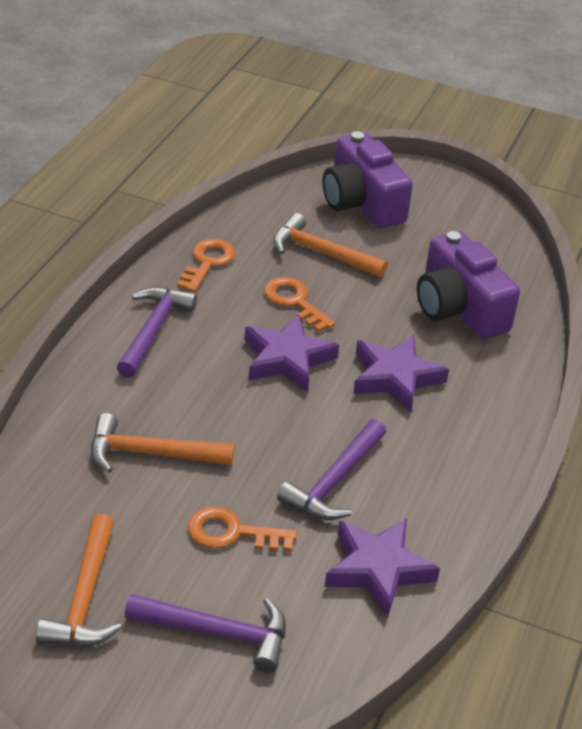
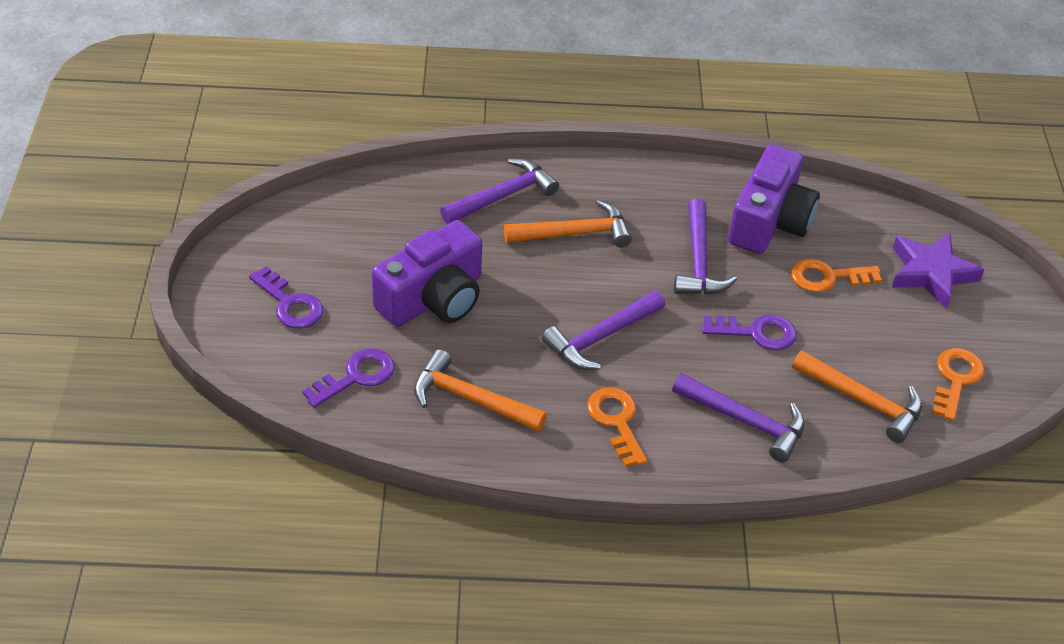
purple hammer: [117,287,197,378] [125,594,286,673] [277,419,386,520] = 3 -> [440,158,559,224] [542,290,665,370] [672,373,805,462] [674,199,737,295] = 4
purple key: none = 0 -> [249,266,323,329] [302,348,395,408] [702,314,797,350] = 3
purple star: [244,315,339,392] [325,518,440,617] [353,334,449,412] = 3 -> [892,233,984,309] = 1

